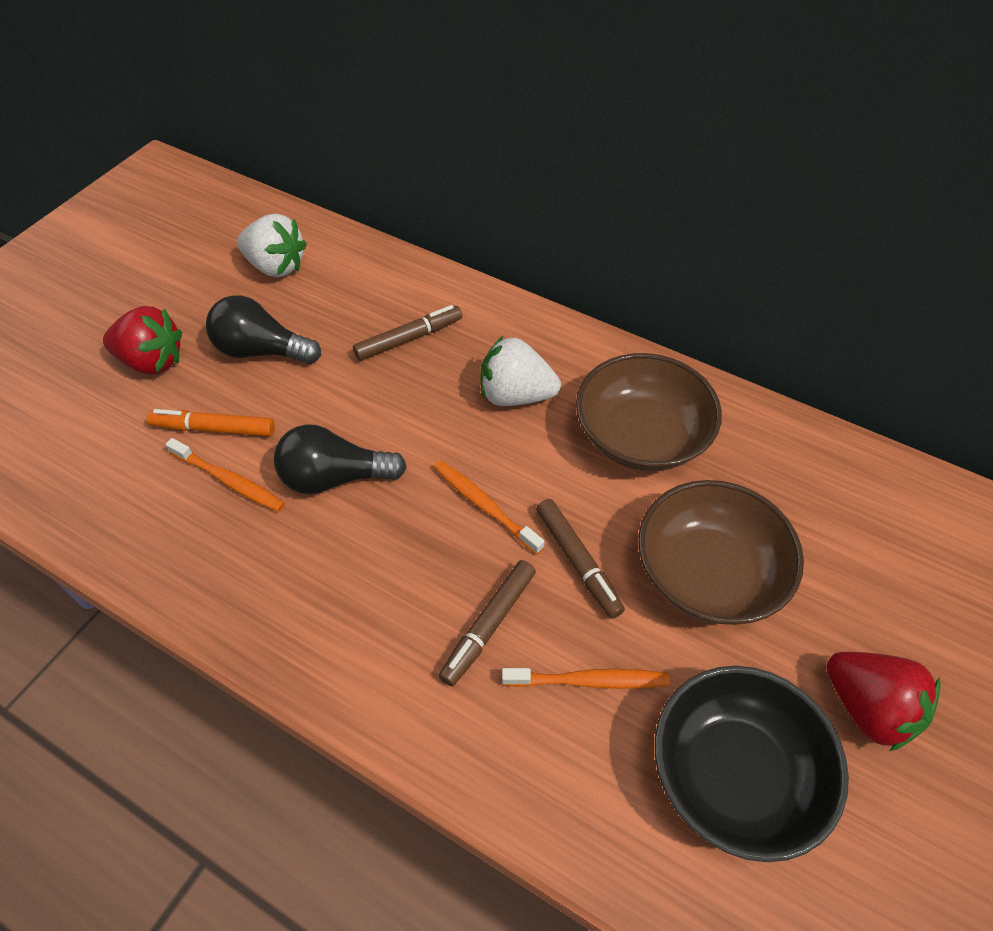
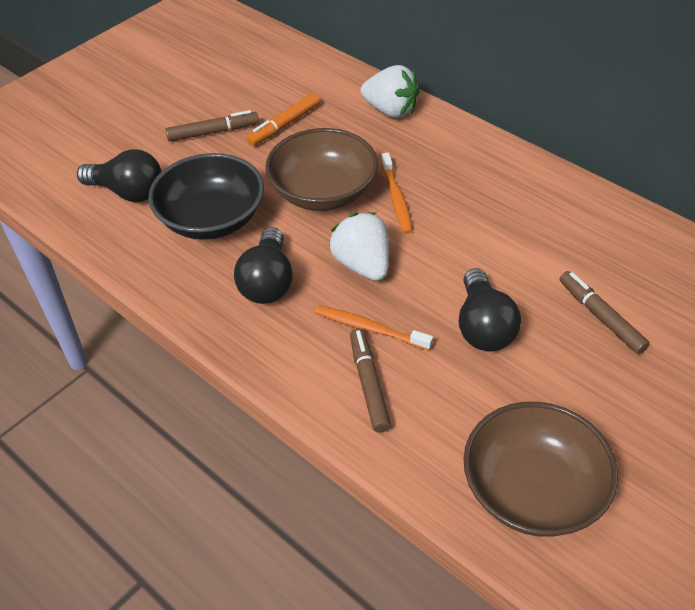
black light bulb: [206,295,321,364] [274,424,407,494] = 2 -> [77,149,162,202] [234,227,293,304] [459,268,521,351] = 3
orange toothbrush: [165,438,285,512] [434,460,545,554] [502,668,670,689] = 3 -> [315,305,433,350] [381,153,413,234] = 2
red strawberry: [103,306,182,374] [827,652,941,751] = 2 -> none = 0

